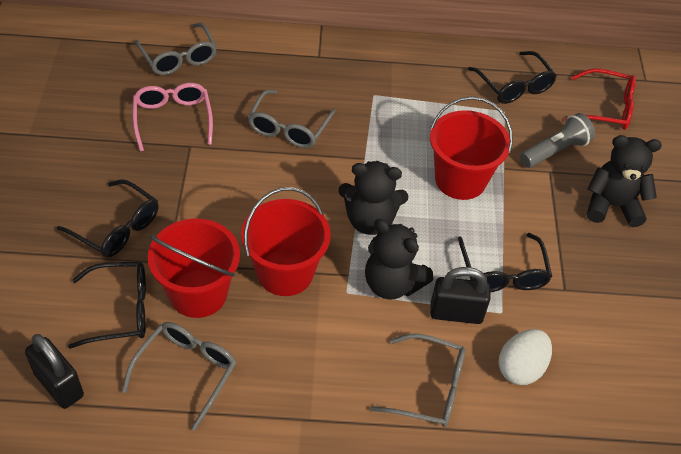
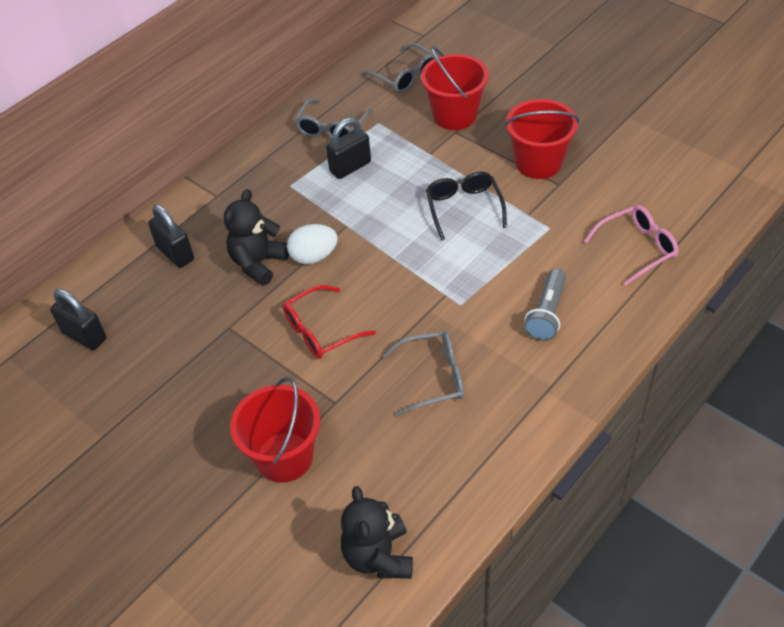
black glasses: [57,179,159,258] [68,262,146,349] [458,233,552,292] [468,51,557,104] = 4 -> [426,171,507,241] = 1
black padlock: [25,334,84,409] [430,267,490,324] = 2 -> [50,289,107,350] [148,205,194,268] [326,118,371,179] = 3
black teddy bear: [338,161,409,235] [365,219,433,299] [587,135,662,227] = 3 -> [224,189,289,286] [341,486,413,579] = 2
grey glasses: [122,322,236,430] [135,23,217,75] [248,89,336,148] [370,334,465,427] = 4 -> [295,98,373,139] [361,43,438,93] [382,331,464,416] = 3

